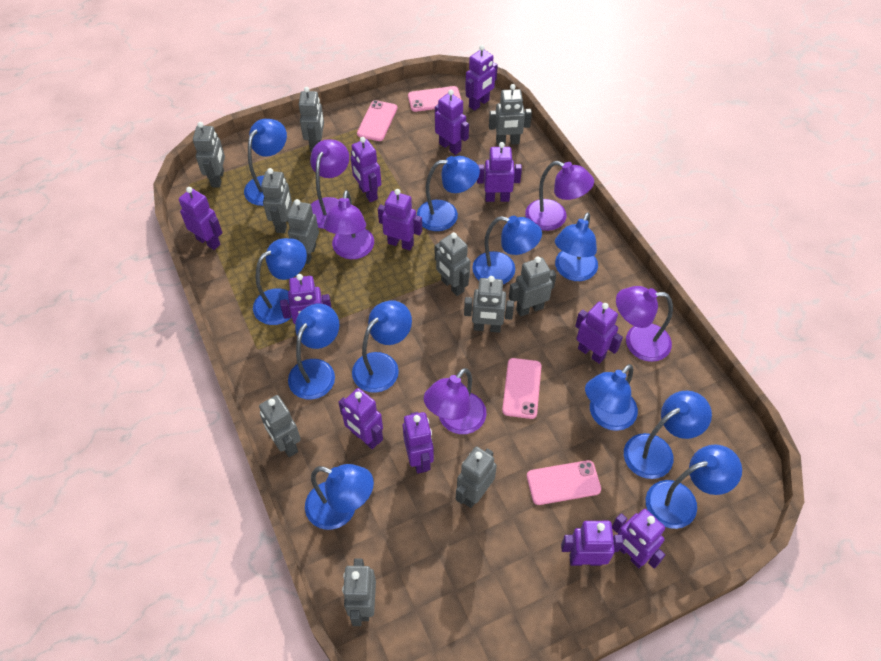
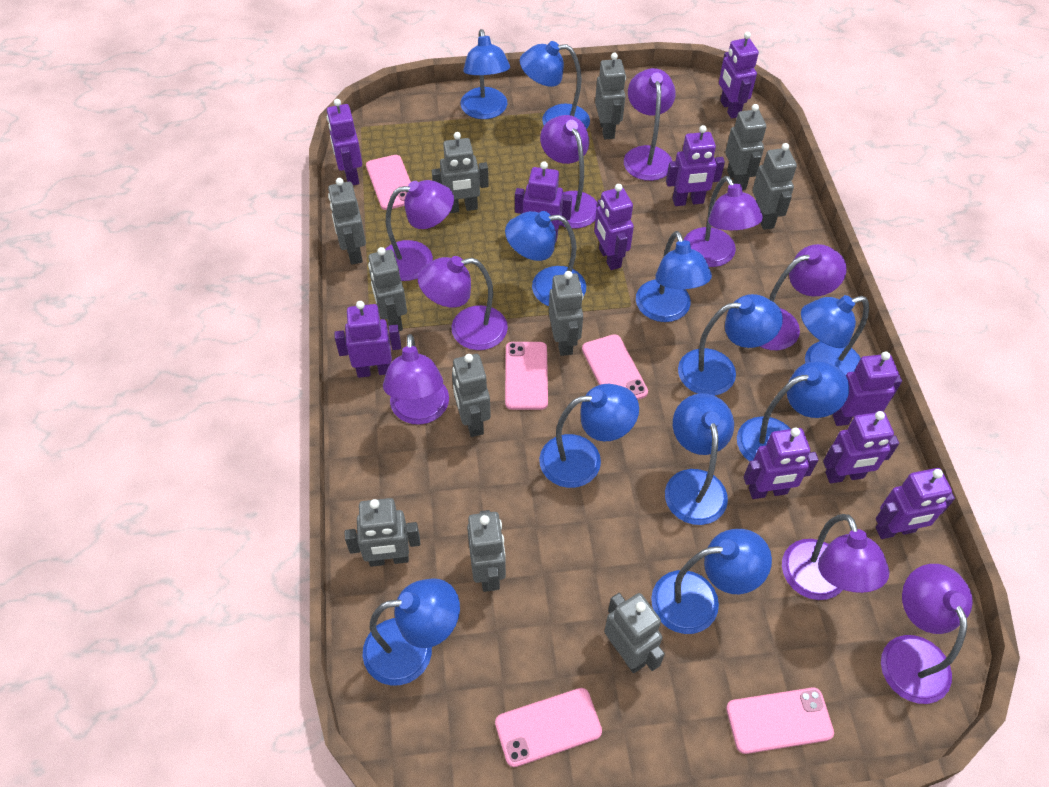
pink phone: [357,100,397,141] [408,86,461,112] [502,358,541,419] [527,460,601,505] = 4 -> [366,155,411,210] [495,688,602,767] [505,342,548,410] [582,334,648,400] [726,688,834,754] = 5
purple lamp: [310,139,349,229] [324,190,374,259] [424,368,486,434] [525,161,594,231] [616,286,673,362] = 5 -> [383,334,449,425] [385,180,454,281] [418,256,508,350] [540,115,597,228] [624,68,676,181] [684,176,763,267] [759,244,847,350] [782,514,889,600] [881,564,973,704] = 9
purple robot: [179,187,222,250] [280,274,332,324] [338,388,383,449] [351,137,381,202] [378,189,422,250] [403,412,434,474] [435,90,469,155] [465,45,498,111] [477,142,522,202] [561,521,623,566] [575,301,623,364] [612,509,665,569] = 12 -> [327,99,362,185] [334,301,401,378] [515,161,572,242] [594,184,634,270] [666,125,725,206] [719,32,759,119] [743,428,819,499] [823,411,899,483] [833,351,902,426] [876,468,955,539] = 10

